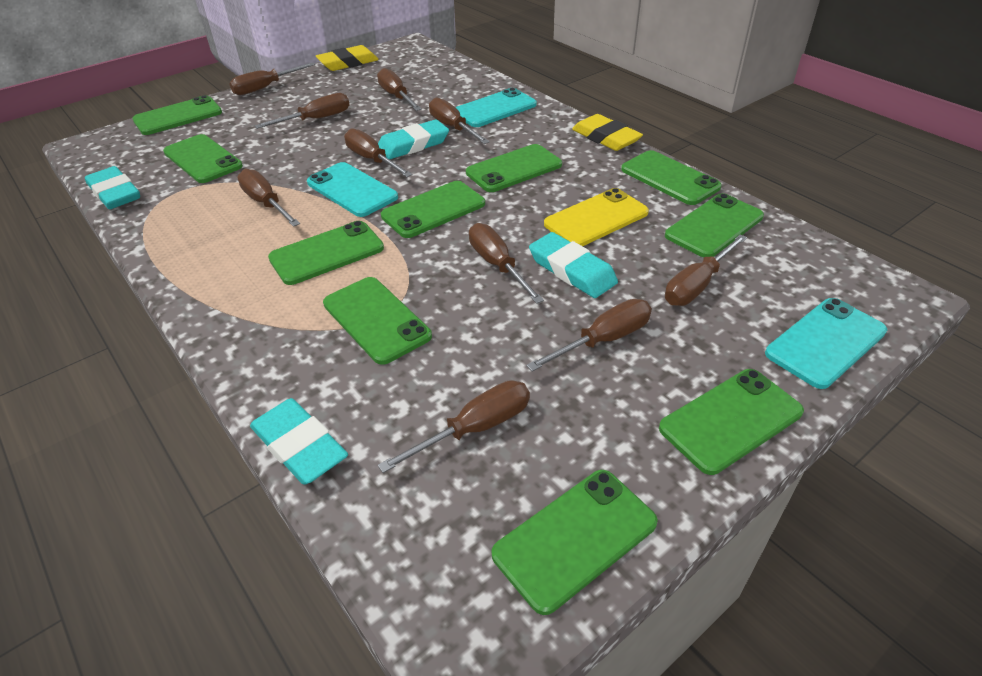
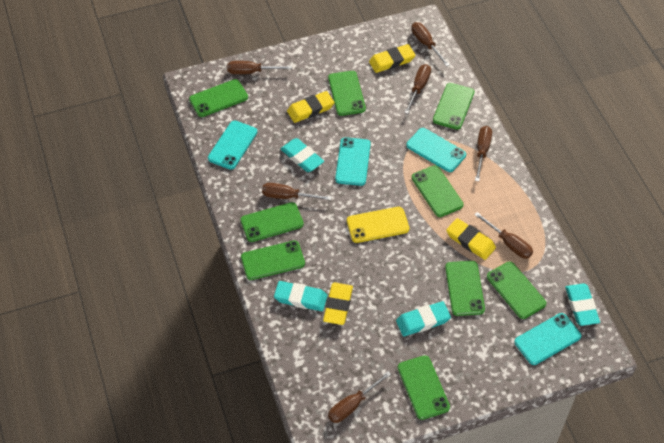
brown screwdriver: [229,62,315,95] [237,169,300,227] [254,93,350,129] [344,128,412,177] [377,68,422,111] [378,380,530,473] [429,97,490,144] [469,223,544,304] [526,299,652,372] [665,234,747,306] = 10 -> [227,61,292,74] [262,183,332,200] [328,371,391,423] [404,64,431,114] [412,22,450,67] [474,212,533,259] [475,126,492,181] = 7
green phone: [132,95,222,135] [163,134,243,183] [268,221,384,285] [323,277,432,365] [381,181,485,238] [466,144,562,192] [492,470,658,615] [621,150,722,205] [659,369,804,475] [665,193,764,258] = 10 -> [189,79,248,117] [240,202,304,242] [241,241,305,280] [328,71,366,116] [398,355,450,420] [412,165,464,217] [433,83,474,130] [445,261,485,316] [487,261,546,319] = 9
turquoise phone: [307,162,398,217] [455,88,537,127] [765,298,887,389] = 3 -> [208,120,257,170] [335,137,371,186] [406,128,466,172] [514,313,581,365] = 4
yellow eraser: [316,45,379,71] [572,114,643,151] = 2 -> [287,91,334,123] [323,282,353,325] [369,44,416,73] [446,218,496,260] = 4

